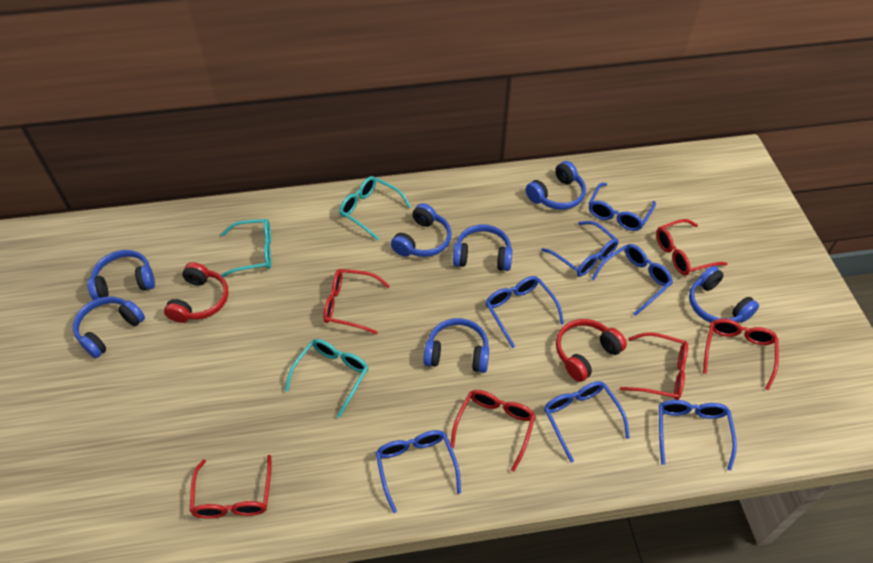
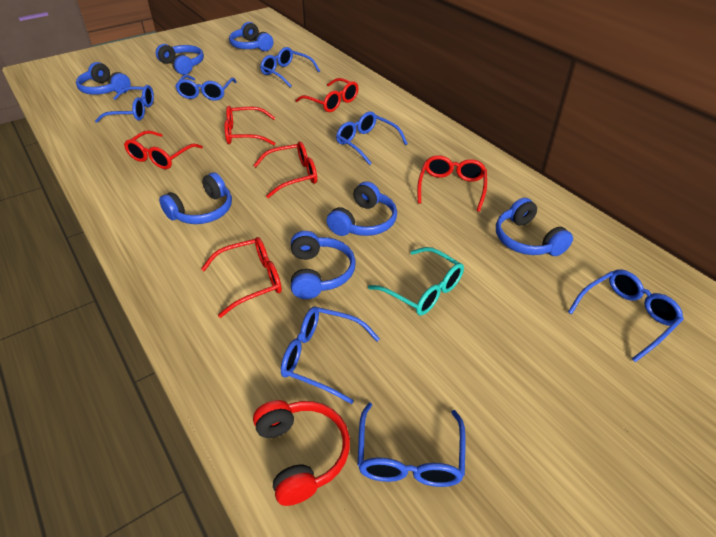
red headphones: [164,262,229,323] [556,319,627,382] = 2 -> [253,400,350,506] = 1
turquoise glasses: [221,219,271,277] [285,339,369,418] [339,176,411,241] = 3 -> [368,247,464,315] = 1

